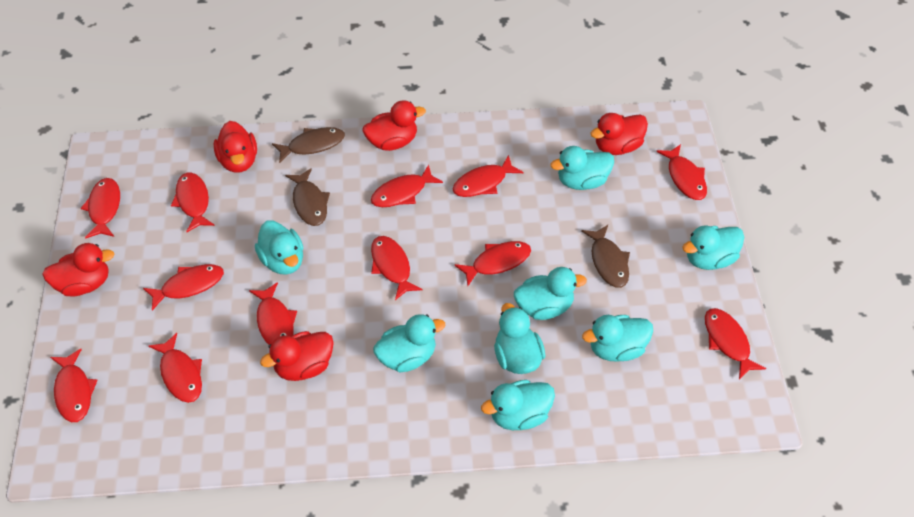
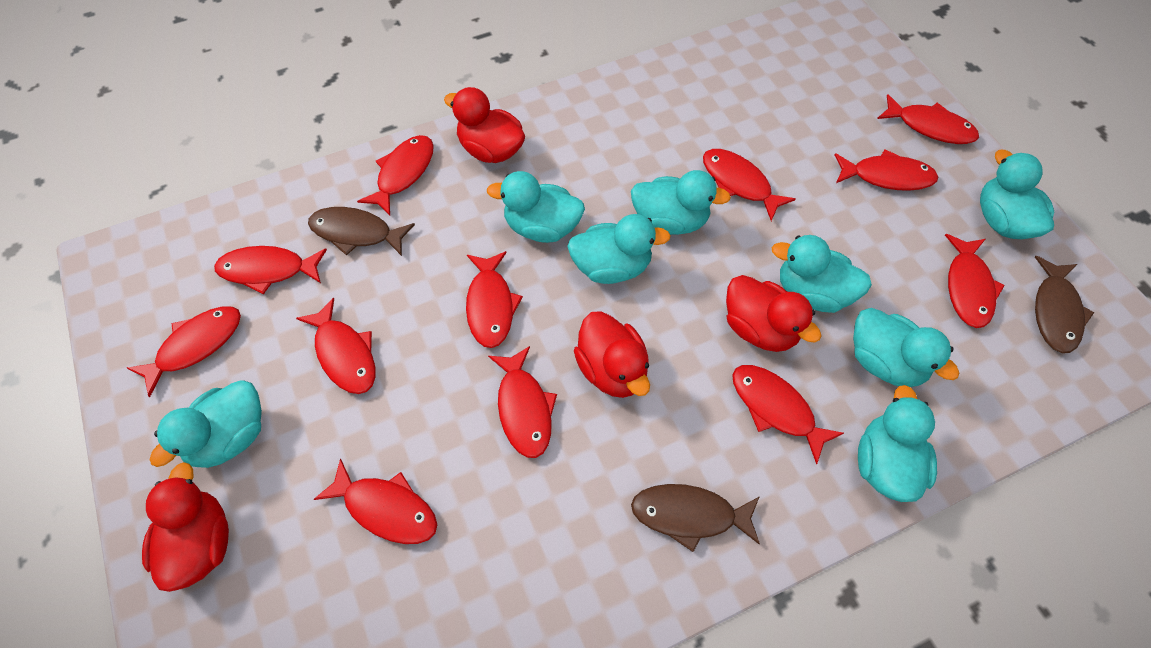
red duck: [42,243,115,296] [214,121,257,173] [260,331,334,381] [363,100,426,151] [590,113,648,155] = 5 -> [142,462,229,592] [444,87,525,163] [574,311,650,398] [726,275,822,352] = 4

